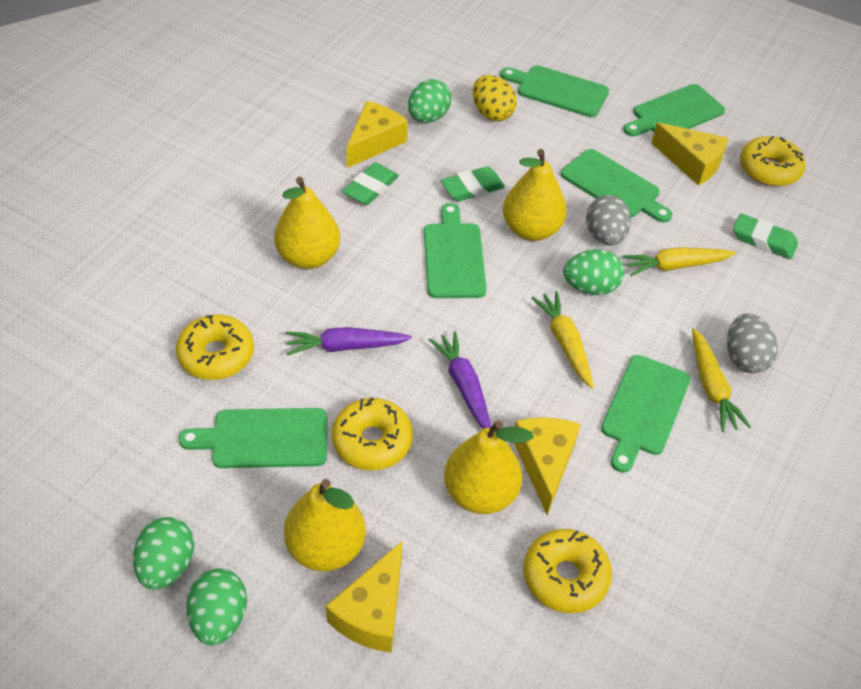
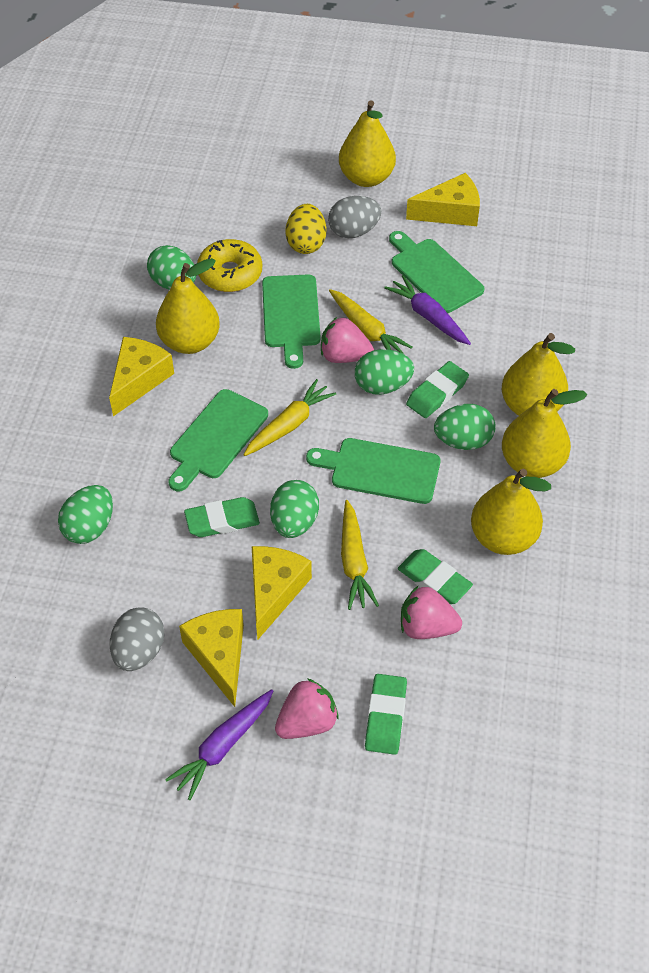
green cutting board: [179,408,327,468] [424,203,487,298] [500,65,609,117] [561,149,672,223] [601,355,691,473] [623,84,725,137] = 6 -> [168,389,268,491] [262,275,321,369] [306,438,440,504] [389,231,484,313] = 4
green egg: [133,517,194,589] [186,568,247,646] [408,79,451,123] [563,249,624,295] = 4 -> [58,485,113,544] [147,245,196,290] [270,480,319,538] [355,349,414,395] [434,404,496,450] = 5
green eraser: [342,163,399,205] [441,166,505,201] [733,213,798,259] = 3 -> [184,497,260,537] [365,674,407,755] [398,549,473,604] [406,361,469,418] = 4
pink strawberry: none = 0 -> [275,678,339,739] [321,317,374,363] [401,586,462,639] = 3
yellow donut: [176,314,254,380] [332,398,413,470] [523,529,612,613] [740,136,806,186] = 4 -> [197,239,262,292] = 1
yellow pear: [274,177,340,269] [284,479,366,571] [444,420,534,514] [503,149,567,241] = 4 -> [156,258,220,354] [339,100,396,187] [471,469,551,555] [502,333,575,415] [502,389,587,478] = 5

